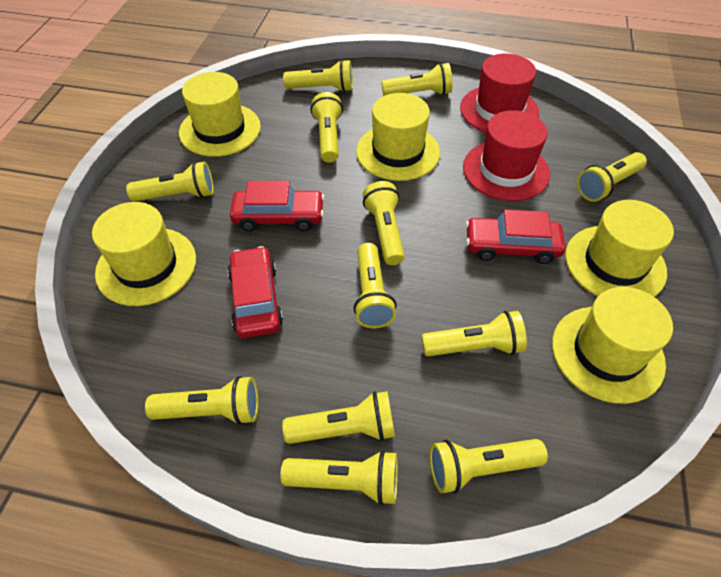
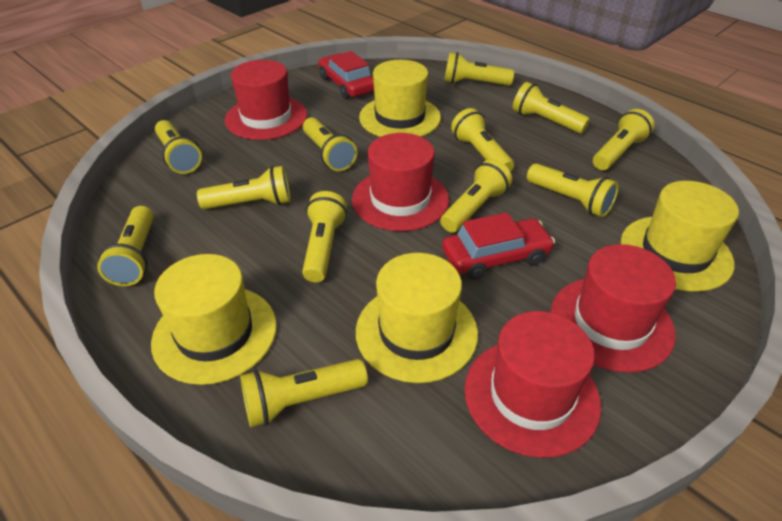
red car: [227,246,283,338] [230,181,324,231] [466,210,565,264] = 3 -> [318,51,374,99] [442,212,555,280] = 2
red hat: [460,54,539,133] [463,110,550,201] = 2 -> [225,60,307,140] [352,133,449,231] [464,311,601,458] [551,244,676,373] = 4
yellow hat: [92,202,196,306] [179,72,261,157] [356,93,440,181] [552,287,673,404] [565,200,674,297] = 5 -> [151,254,277,385] [356,253,478,383] [359,60,441,137] [621,181,739,292] = 4

